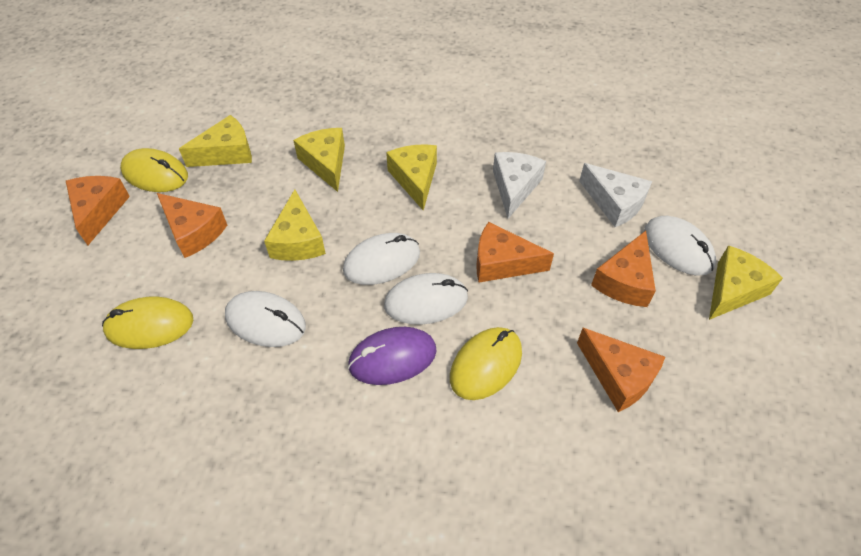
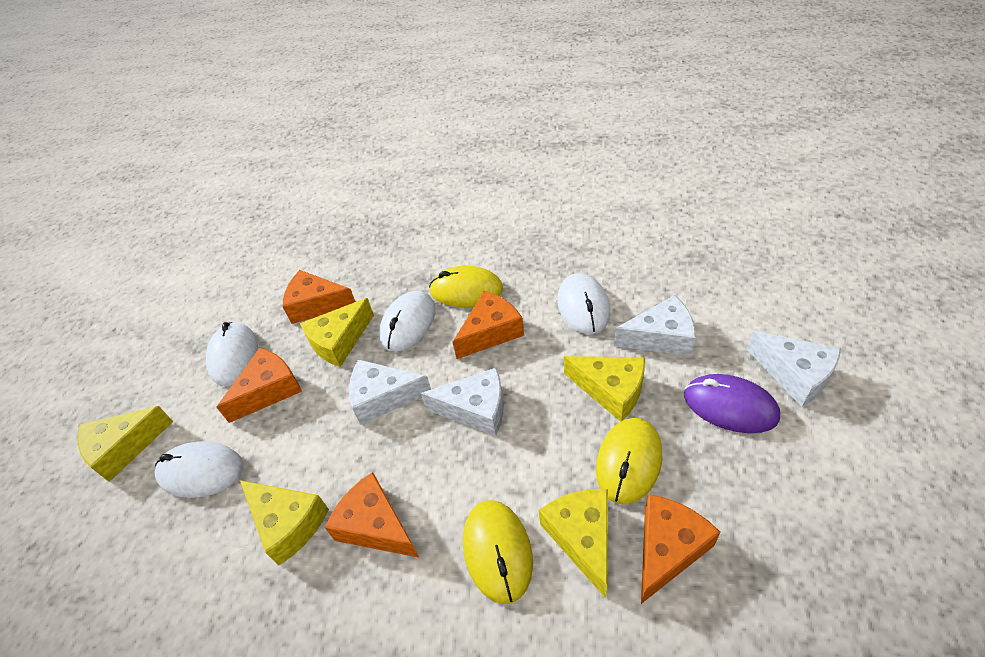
white cheese: [493,152,546,219] [579,163,652,227] = 2 -> [349,360,431,425] [421,367,504,436] [614,295,696,356] [747,331,841,406] = 4

